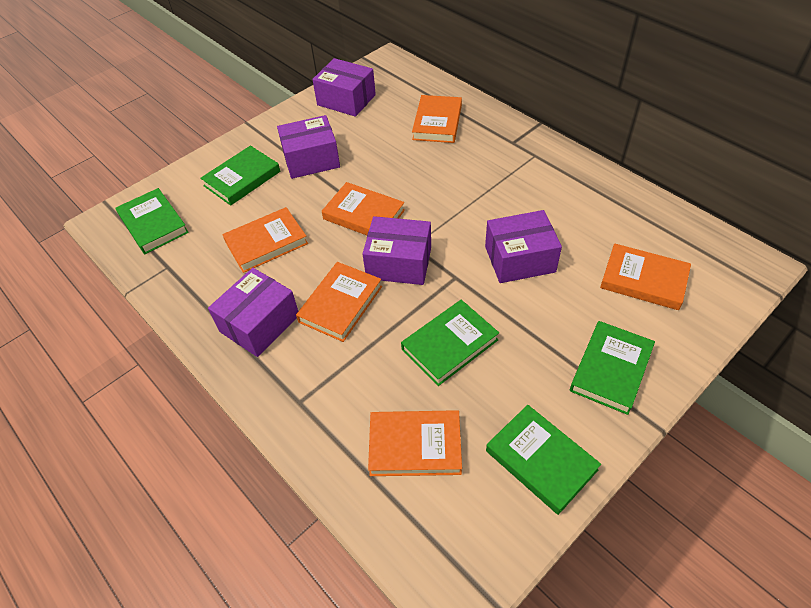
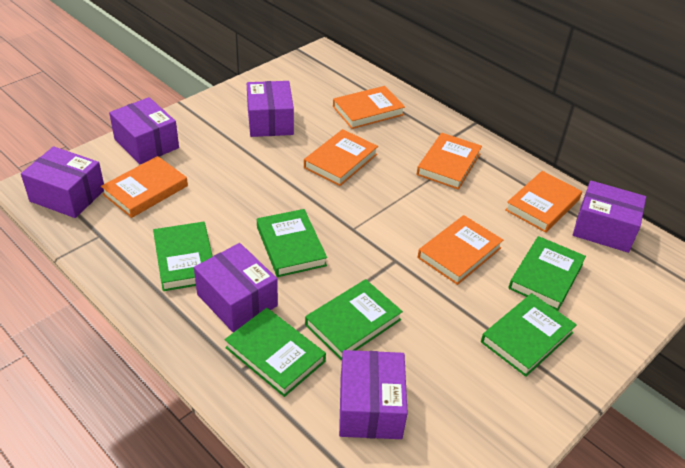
green book: [115,188,189,254] [200,146,280,206] [401,300,499,386] [486,405,601,515] [570,321,655,415] = 5 -> [153,222,213,291] [225,308,326,397] [257,209,327,277] [305,279,403,360] [481,293,577,377] [508,236,586,311] = 6
purple box: [208,268,298,357] [277,115,340,179] [312,58,376,117] [362,216,431,285] [485,210,562,283] = 5 -> [21,146,104,218] [109,97,179,164] [194,243,278,332] [247,81,294,137] [339,350,408,439] [573,181,646,253] = 6

